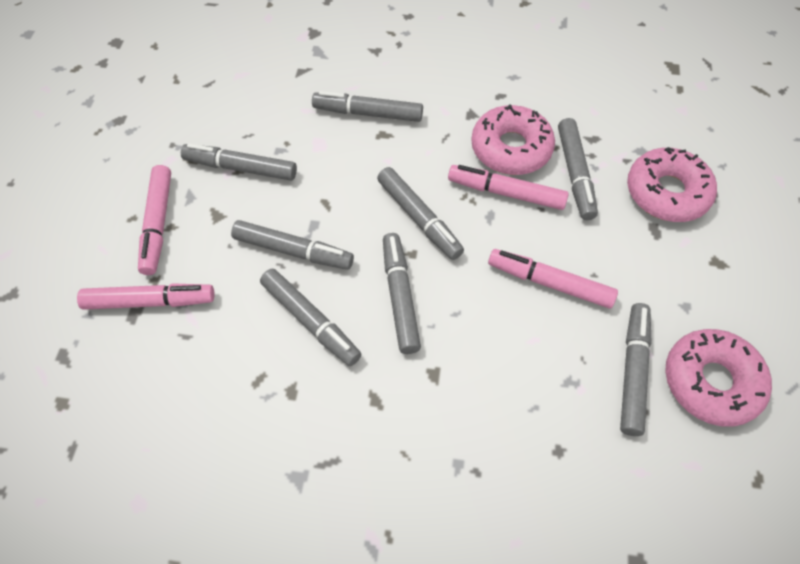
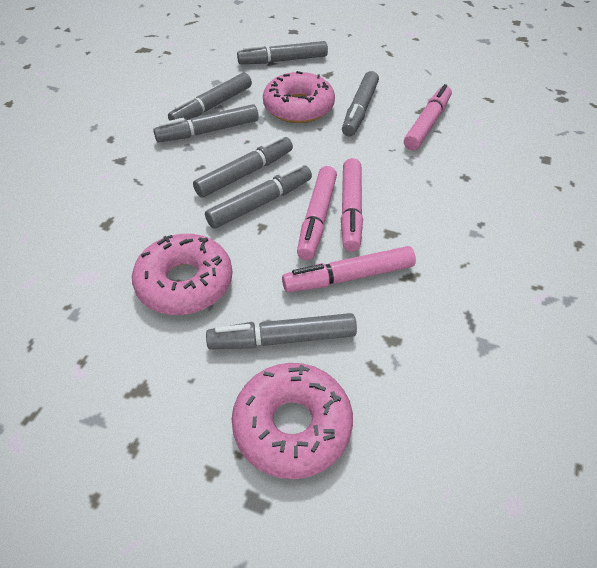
grey marker: [181,143,297,181] [231,220,354,270] [260,269,361,366] [312,91,423,122] [377,167,464,260] [383,233,421,354] [558,118,598,220] [620,303,652,436] = 8 -> [153,104,259,142] [168,73,252,121] [193,136,293,197] [205,164,312,229] [206,313,357,350] [237,41,328,64] [342,71,379,136] = 7

